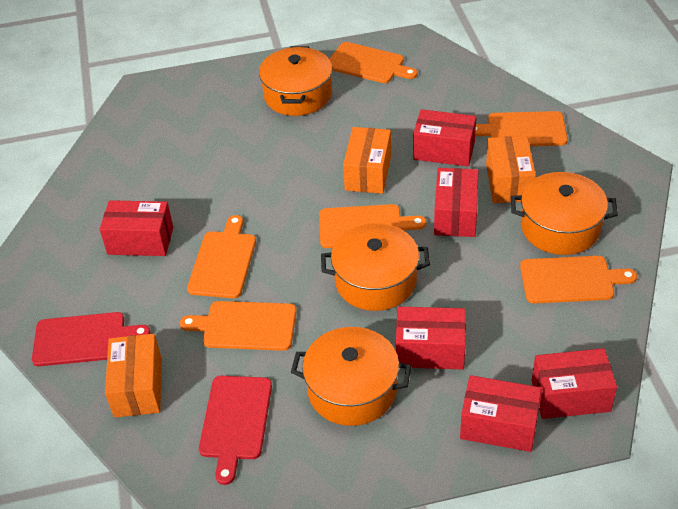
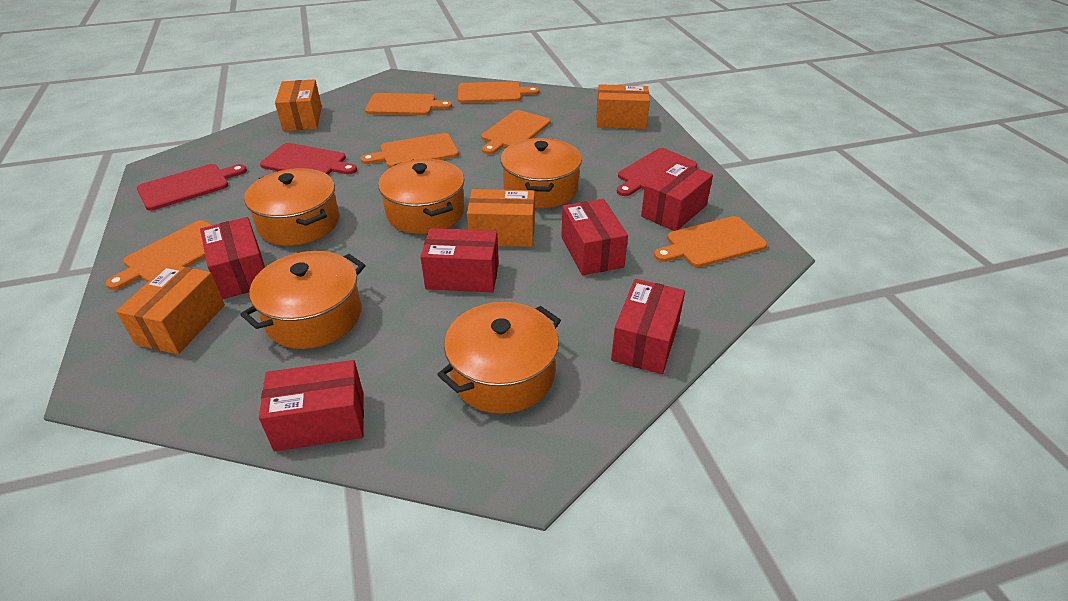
orange box: [105,334,162,418] [343,127,391,194] [486,136,536,203] = 3 -> [116,264,225,354] [275,79,322,131] [467,189,535,247] [596,84,650,129] = 4
orange pot: [259,46,332,116] [291,327,411,426] [321,223,430,311] [511,172,618,255] = 4 -> [240,251,365,349] [244,168,339,246] [378,159,465,234] [437,302,561,414] [501,138,582,208] = 5
red cutting board: [32,312,151,366] [199,376,272,485] = 2 -> [137,164,247,210] [260,143,357,175] [617,148,697,196] = 3

